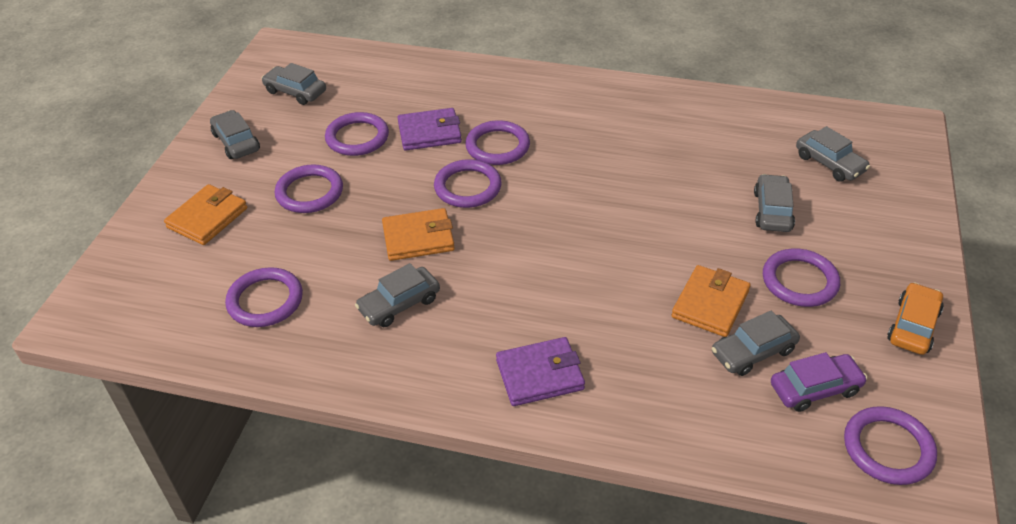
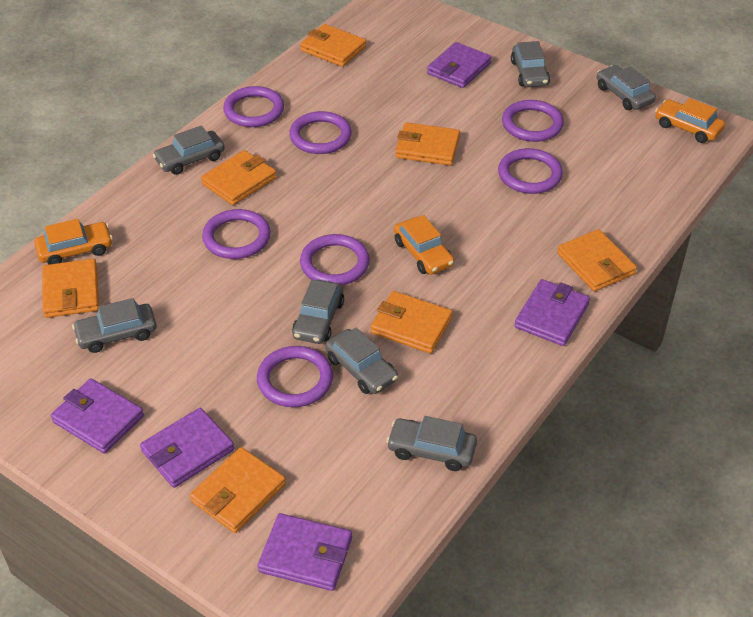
grey car: [210,110,260,159] [261,63,326,105] [355,263,440,327] [712,311,800,376] [754,174,795,232] [796,126,870,181] = 6 -> [72,298,157,353] [153,125,225,175] [292,280,344,344] [325,328,398,394] [386,416,477,471] [511,41,550,87] [597,65,656,110] = 7
orange car: [887,282,944,355] = 1 -> [34,219,113,264] [394,215,454,275] [655,98,725,143] = 3
orange wallet: [164,184,247,245] [382,208,455,261] [672,265,751,337] = 3 -> [42,259,99,318] [190,447,286,533] [201,150,277,205] [300,24,366,67] [370,291,453,354] [395,122,460,165] [557,229,637,291] = 7
purple car: [771,352,867,412] = 1 -> none = 0
purple wallet: [397,108,462,151] [496,337,585,406] = 2 -> [51,378,144,454] [140,408,234,488] [258,513,352,591] [427,42,492,88] [514,279,590,346] = 5

